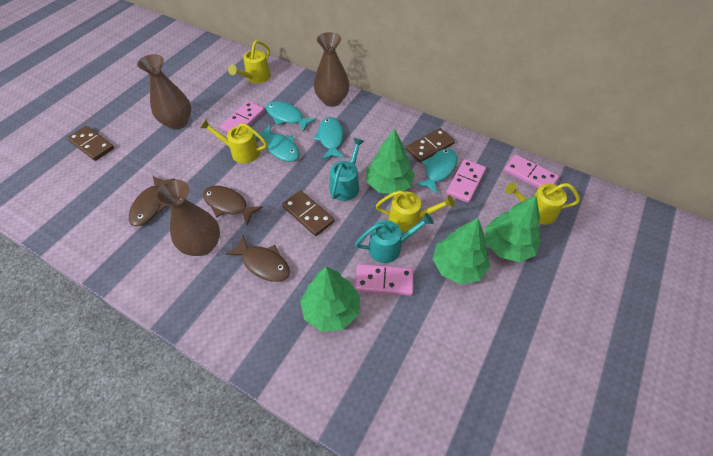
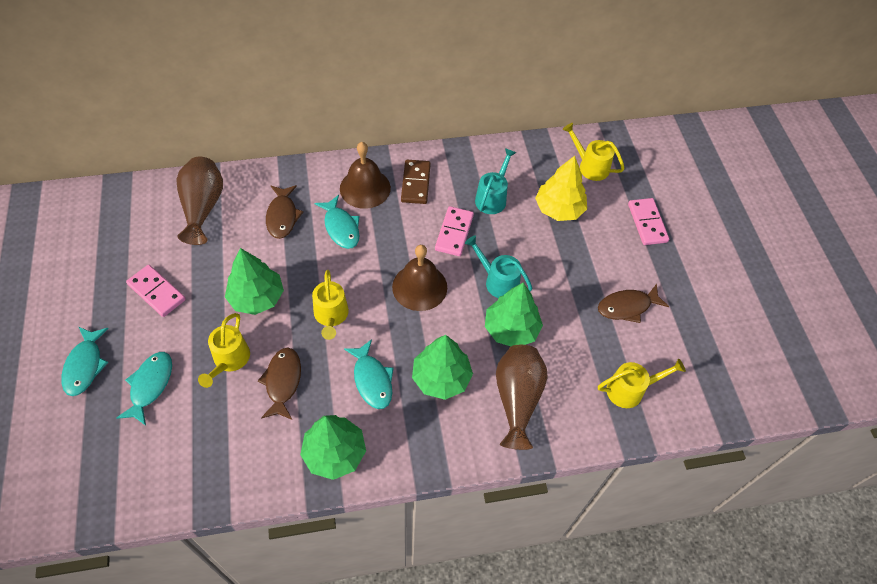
brown bell: none = 0 -> [340,142,391,209] [392,245,447,311] = 2
brown domino: [67,126,114,161] [282,190,334,236] [406,128,455,163] = 3 -> [401,160,431,204] = 1
brown vase: [137,54,191,130] [156,180,220,256] [314,32,349,107] = 3 -> [176,157,223,245] [496,345,548,450] = 2
pink domino: [220,101,265,133] [355,264,414,296] [446,159,486,203] [504,154,559,188] = 4 -> [126,265,186,317] [435,206,474,256] [628,198,669,245] = 3
yellow tree: none = 0 -> [535,156,587,221] = 1

